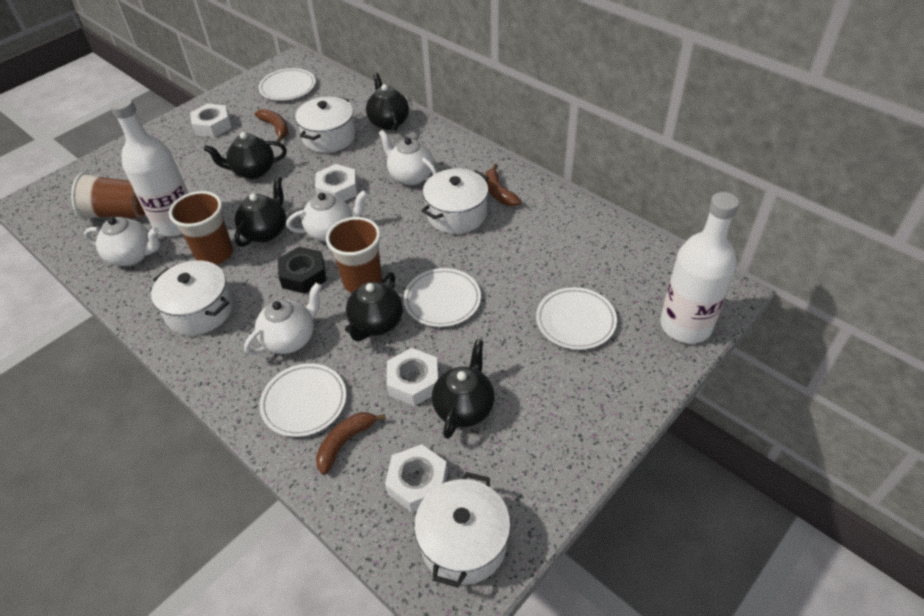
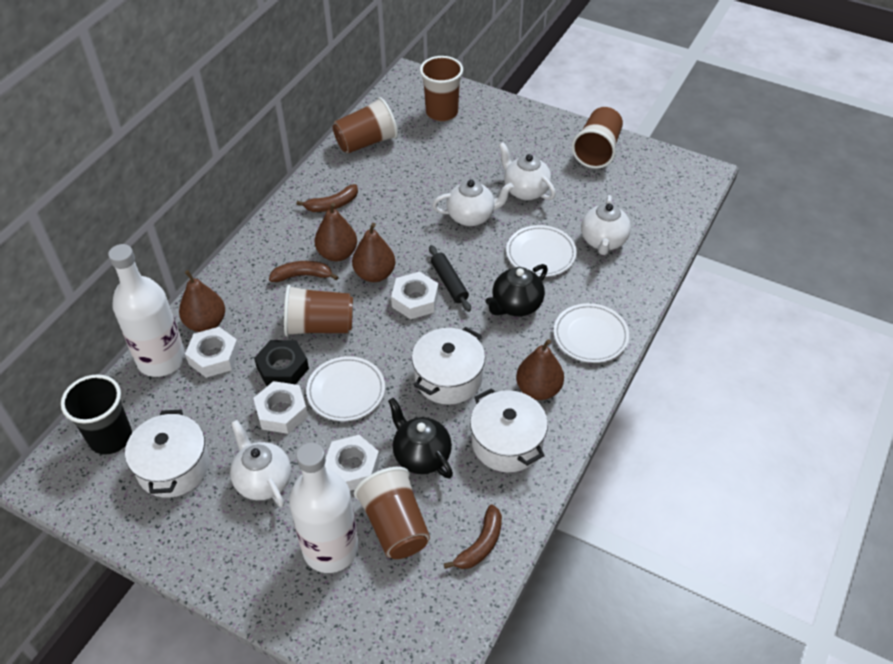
black cup: none = 0 -> [61,374,132,455] = 1
black rolling pin: none = 0 -> [429,245,471,312] = 1
black teapot: [204,132,287,179] [235,176,286,247] [345,272,403,341] [366,73,409,131] [432,339,495,439] = 5 -> [388,398,453,478] [485,264,548,316] = 2
brown cup: [71,172,145,220] [169,191,233,265] [326,217,382,293] = 3 -> [284,285,353,336] [333,97,398,154] [354,467,430,559] [420,56,463,121] [572,107,623,169] = 5
brown pear: none = 0 -> [179,270,225,332] [315,203,357,262] [352,223,395,282] [516,339,564,400] = 4
white plate: [258,68,316,101] [259,363,346,437] [403,268,481,327] [536,287,617,350] = 4 -> [306,356,385,421] [506,225,577,277] [553,303,629,363] = 3
white pot: [151,260,233,335] [295,96,356,153] [414,472,511,588] [421,169,489,234] = 4 -> [125,409,209,498] [412,327,485,405] [470,388,548,472] = 3

